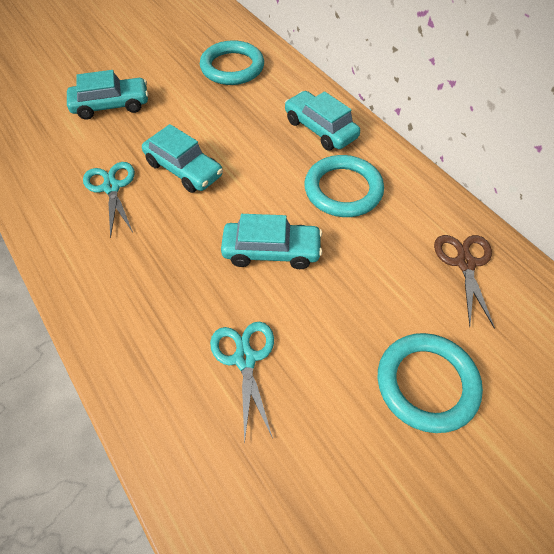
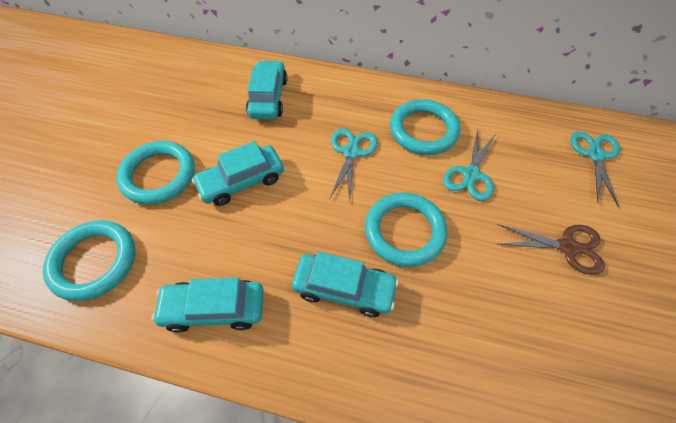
turquoise ring: [200,40,264,85] [304,155,384,217] [378,333,483,433] = 3 -> [43,220,135,301] [116,141,195,204] [365,192,447,267] [390,99,460,155] = 4
turquoise scissors: [83,162,135,238] [210,322,274,445] = 2 -> [329,128,378,202] [443,130,496,201] [570,131,620,207] = 3

